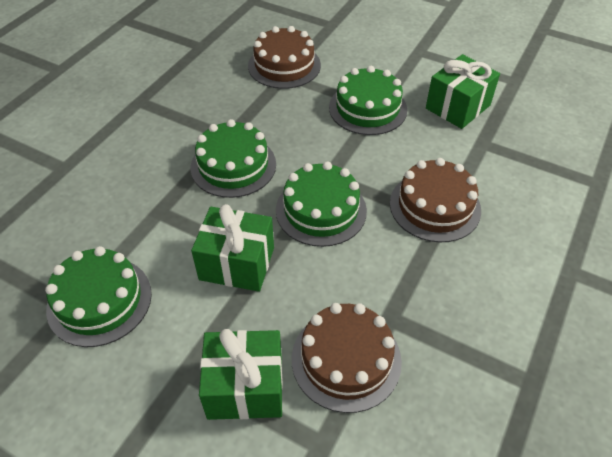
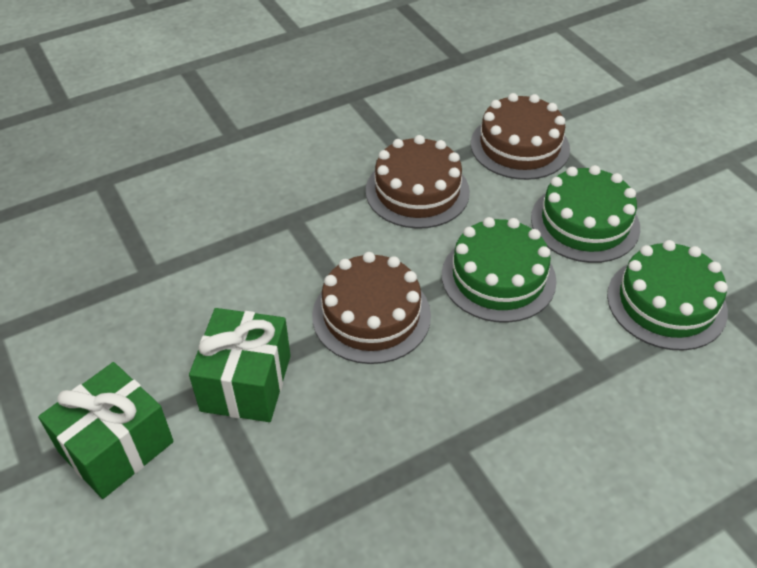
green cake: [45,246,152,347] [191,119,276,198] [276,162,367,247] [329,66,407,135] = 4 -> [442,217,557,323] [531,165,640,263] [607,240,728,351] = 3
green gift: [191,204,274,292] [199,329,283,420] [426,54,500,129] = 3 -> [38,362,174,499] [189,308,291,422] = 2

